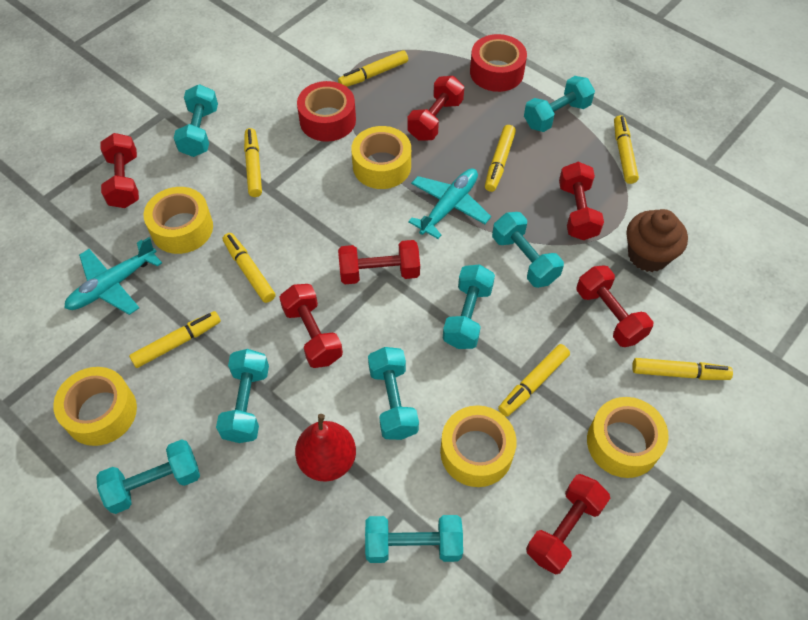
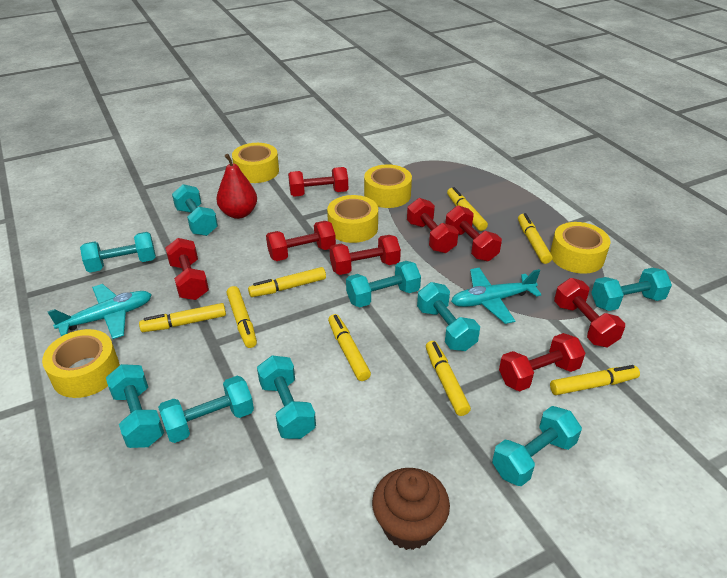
red dumbbell: [100,133,139,208] [279,284,343,368] [338,240,420,284] [407,76,464,141] [526,474,610,575] [559,162,604,240] [576,265,653,347] = 7 -> [165,238,209,300] [266,221,336,261] [288,167,348,197] [330,235,401,275] [407,198,459,253] [445,206,502,261] [499,333,585,391] [554,278,625,347] = 8
red tape: [297,81,356,142] [470,34,527,92] = 2 -> none = 0
turquoise dumbbell: [96,439,200,514] [174,84,218,157] [216,349,269,443] [365,515,463,563] [368,347,419,440] [443,264,495,349] [492,212,564,288] [524,76,595,132] = 8 -> [80,232,156,273] [106,364,164,448] [158,376,254,443] [172,184,218,236] [257,355,316,439] [346,261,421,308] [417,282,480,351] [492,406,582,486] [591,268,672,311] = 9

